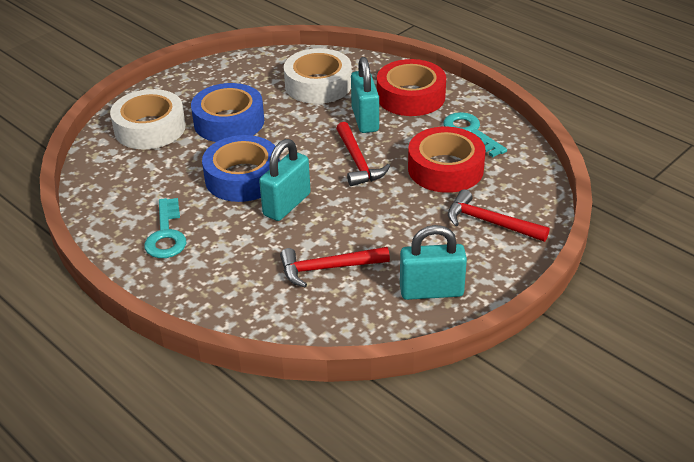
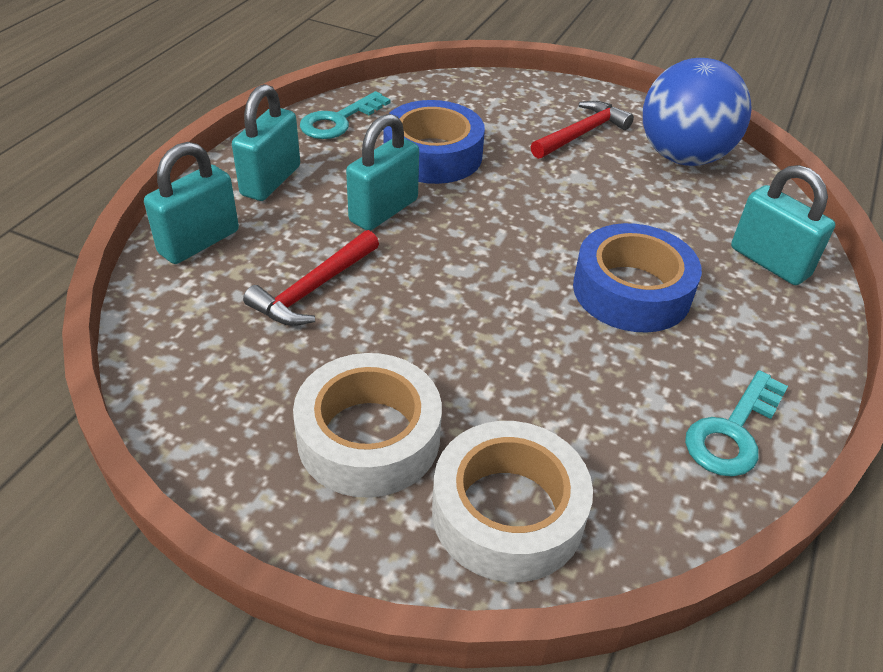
blue ball: none = 0 -> [643,58,752,166] = 1
red hammer: [280,247,390,287] [336,122,390,186] [448,189,550,242] = 3 -> [243,230,379,326] [531,101,634,159] = 2
red tape: [377,59,446,116] [408,127,486,193] = 2 -> none = 0
turquoise padlock: [259,139,311,221] [351,57,379,133] [400,225,467,300] = 3 -> [144,142,239,264] [232,84,300,201] [346,114,419,231] [731,165,836,285] = 4

